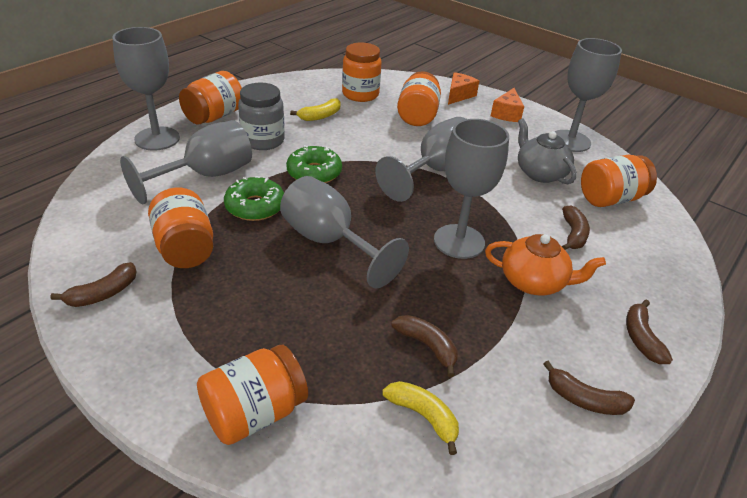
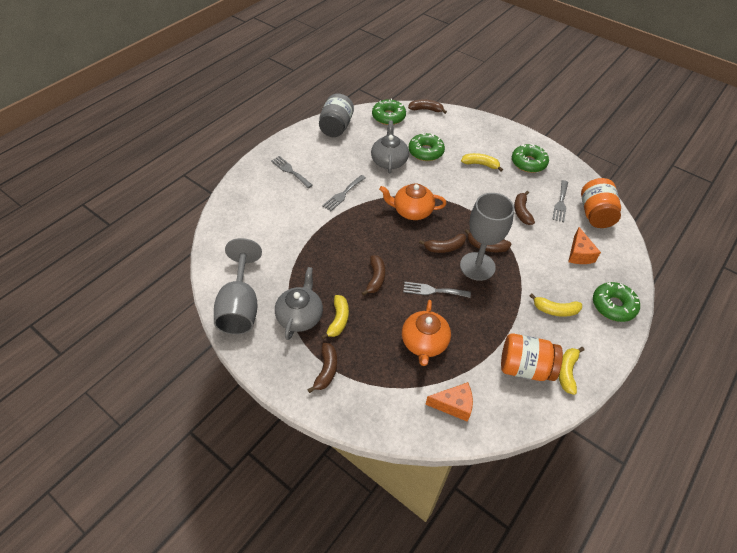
brown banana: [51,262,137,307] [391,315,458,377] [543,361,635,415] [562,205,590,250] [626,300,673,364] = 5 -> [308,343,337,393] [362,255,385,296] [408,99,447,114] [419,234,466,253] [465,229,511,252] [514,191,535,225] = 6
green donut: [224,176,284,221] [286,145,342,183] = 2 -> [372,98,406,125] [408,133,445,161] [512,144,549,173] [593,282,640,322] = 4
grey fork: none = 0 -> [271,156,313,188] [322,175,366,211] [403,282,471,298] [552,180,568,222] = 4
grey goblet: [112,27,180,151] [120,120,252,204] [280,176,409,288] [375,117,466,202] [434,119,509,259] [554,38,622,152] = 6 -> [214,238,262,335] [460,193,514,281] = 2
grey teapot: [518,118,577,184] = 1 -> [275,267,323,340] [371,120,409,173] = 2
orange jar: [148,188,213,268] [179,71,242,125] [197,345,308,445] [342,42,382,102] [397,71,441,126] [581,155,657,207] = 6 -> [501,333,563,381] [581,178,621,228] = 2
orange teapot: [485,234,606,295] = 1 -> [379,184,446,220] [402,300,451,366] = 2
yellow banana: [290,98,341,121] [382,381,459,455] = 2 -> [321,295,349,339] [461,153,503,172] [530,294,582,317] [558,347,585,395] = 4

